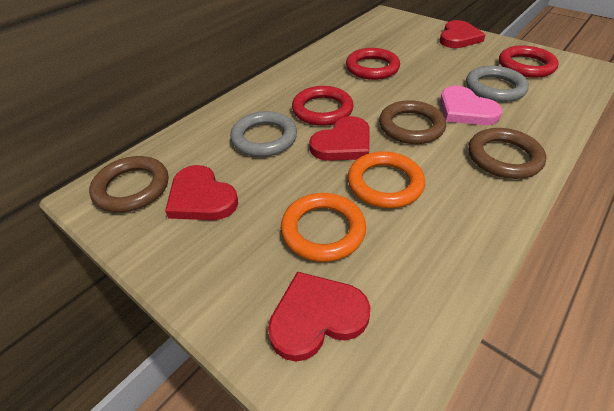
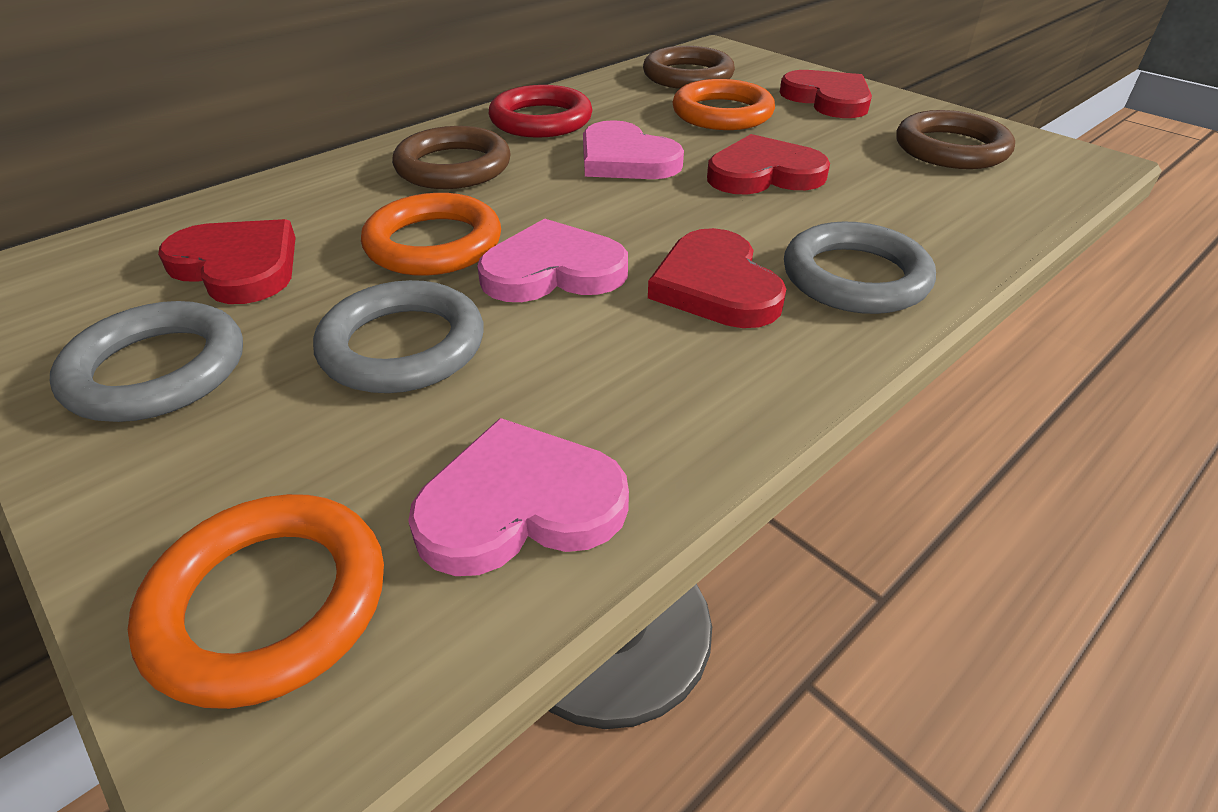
grey ring: [230,111,297,157] [466,66,529,102] = 2 -> [50,301,243,422] [313,280,483,393] [784,221,936,314] = 3
orange ring: [281,193,366,262] [348,151,425,208] = 2 -> [128,494,384,709] [361,193,501,276] [672,79,775,130] = 3
pink heart: [440,86,502,125] = 1 -> [408,418,629,576] [477,218,628,302] [583,120,684,179] = 3
red ring: [292,86,354,126] [346,48,400,80] [499,45,559,78] = 3 -> [489,85,593,138] = 1

